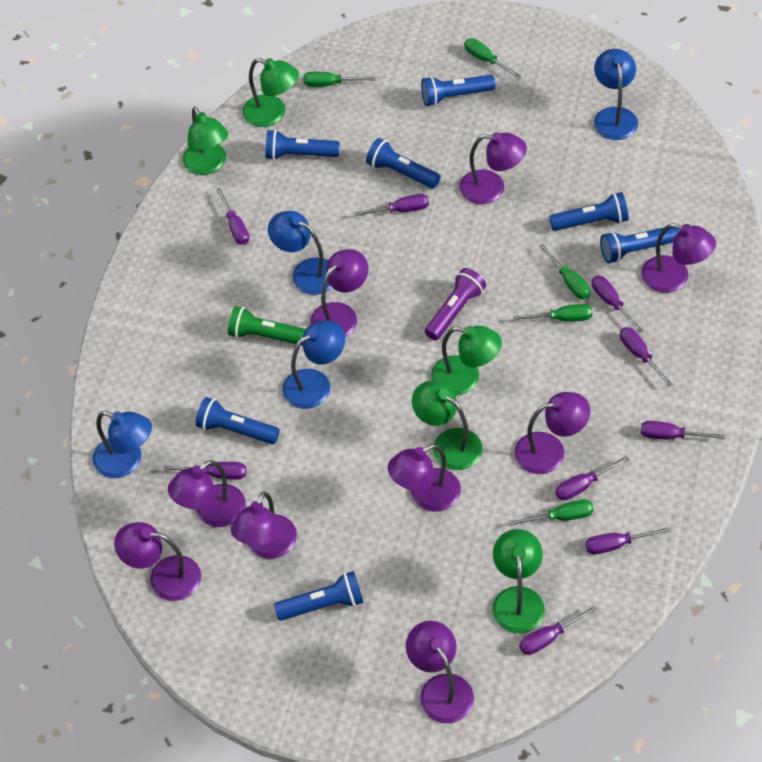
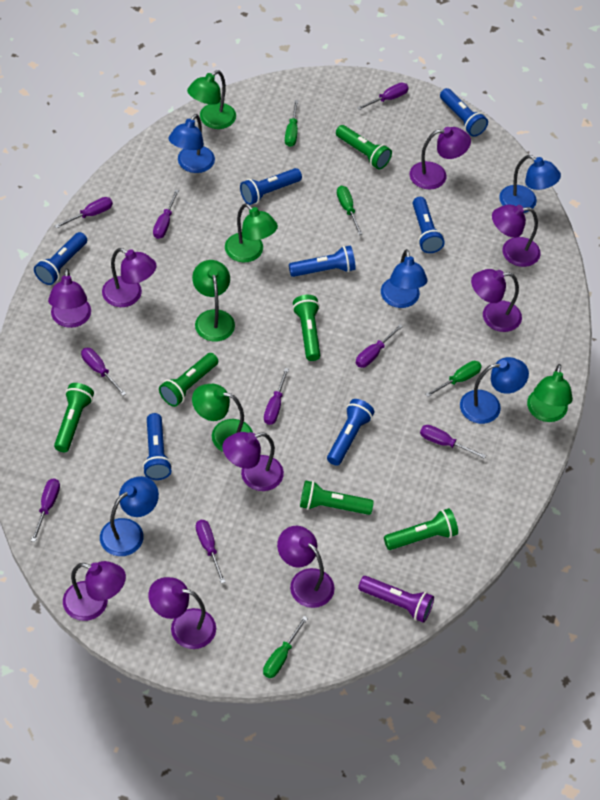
blue lamp: [92,411,152,478] [268,211,332,295] [282,321,345,409] [594,49,638,140] = 4 -> [100,476,159,556] [168,114,215,173] [381,249,428,308] [460,357,529,424] [499,155,561,213] = 5
green flashlight: [228,306,306,346] = 1 -> [54,383,94,452] [159,353,218,407] [292,295,320,361] [300,480,374,515] [336,125,392,169] [384,508,458,550] = 6
green screwdriver: [303,72,375,87] [464,38,521,78] [509,499,594,526] [513,304,592,322] [539,244,591,299] = 5 -> [263,616,308,678] [285,100,299,147] [337,186,362,235] [425,361,482,397] = 4

